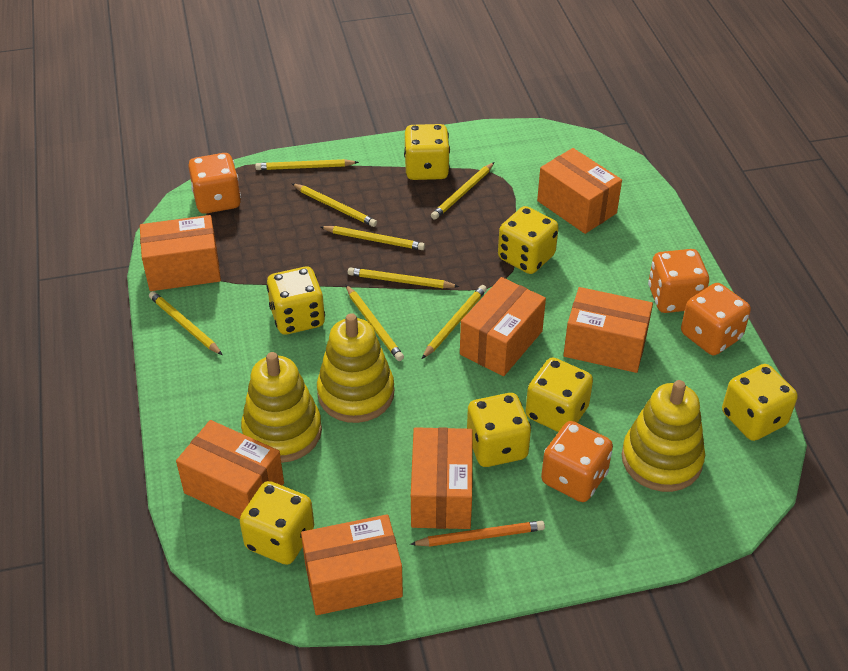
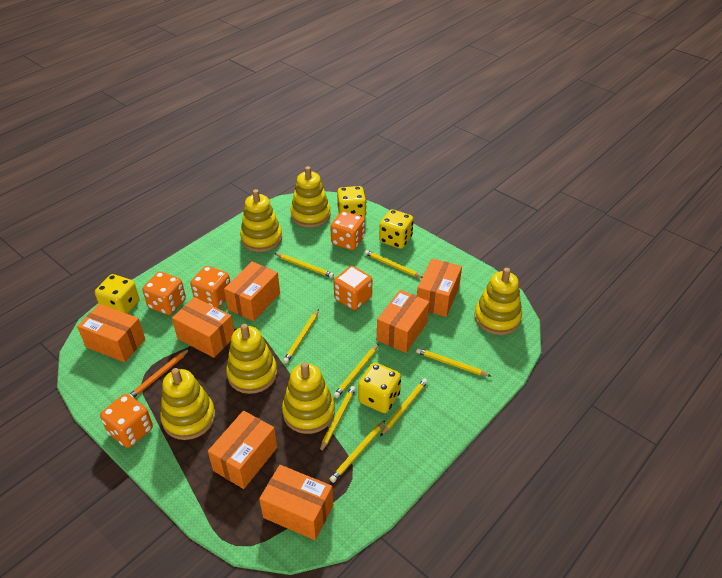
orange dice: [188,153,241,214] [541,421,613,502] [648,249,709,313] [681,283,751,355] = 4 -> [100,394,153,448] [143,272,186,315] [190,266,230,308] [330,211,365,250] [334,266,372,310] = 5
yellow dice: [240,481,314,565] [266,267,325,335] [404,124,450,180] [467,393,531,467] [498,206,559,274] [526,358,593,432] [722,364,798,441] = 7 -> [95,274,140,314] [337,186,366,219] [358,363,401,413] [379,209,414,249] = 4
yellow stacking toy: [241,352,322,463] [317,313,394,423] [622,380,705,492] = 3 -> [160,368,215,440] [226,324,277,394] [240,189,282,252] [282,362,335,434] [290,166,331,228] [474,268,522,335] = 6

